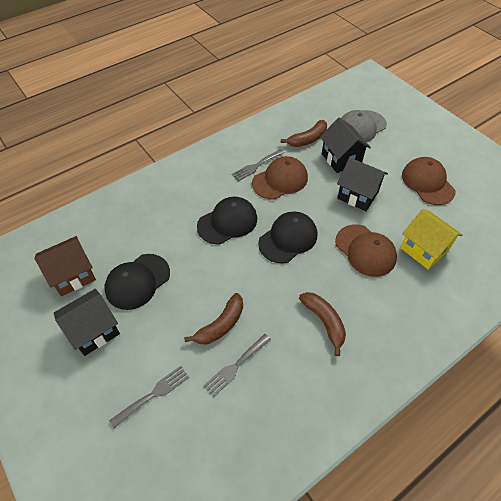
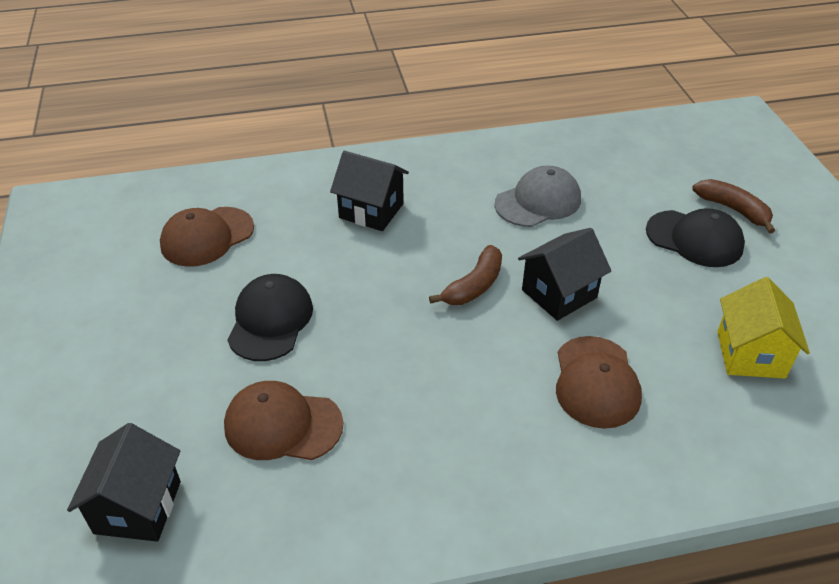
black cap: [104,254,170,310] [197,197,257,245] [258,211,317,263] = 3 -> [227,274,313,361] [646,208,745,267] = 2
brown banana: [184,293,243,344] [281,120,327,147] [299,292,346,356] = 3 -> [429,245,502,305] [692,179,775,233] = 2
brown house: [34,236,96,296] = 1 -> none = 0
grey fork: [109,366,189,428] [203,334,271,397] [231,149,285,181] = 3 -> none = 0

